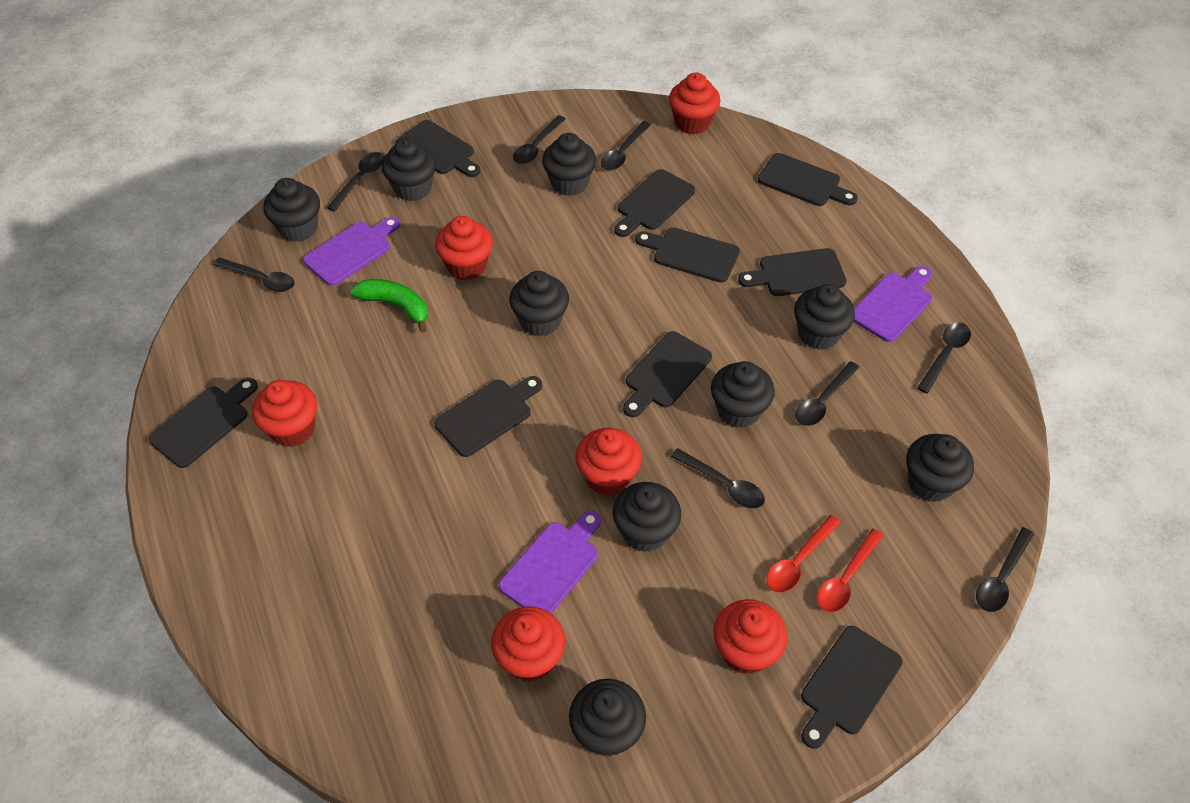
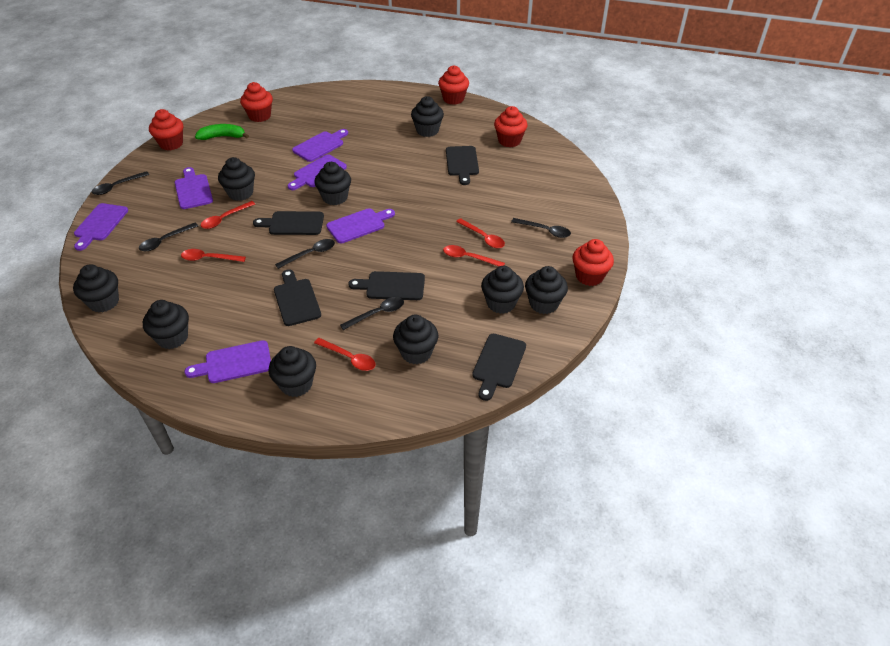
black cutting board: [148,378,258,468] [396,120,480,177] [434,376,542,457] [614,169,695,237] [623,331,712,417] [635,227,740,283] [738,248,847,296] [758,153,858,206] [801,626,903,749] = 9 -> [253,211,324,235] [274,269,321,326] [349,271,425,300] [446,146,479,185] [472,334,526,401] = 5
black spoon: [214,258,295,292] [327,152,384,212] [513,115,566,164] [600,121,651,171] [671,448,765,509] [795,361,860,426] [917,322,971,394] [976,527,1034,612] = 8 -> [92,171,149,195] [139,223,198,251] [275,239,335,269] [340,297,404,330] [511,218,571,238] = 5
purple cutting board: [303,217,400,286] [499,511,601,614] [854,266,932,342] = 3 -> [74,203,128,251] [175,167,213,209] [184,340,271,383] [288,154,347,190] [292,129,348,162] [326,208,395,243] = 6
red cupcake: [252,380,317,447] [435,216,493,280] [491,606,565,682] [575,428,642,496] [669,72,721,135] [714,599,788,675] = 6 -> [149,109,183,150] [240,82,273,122] [438,65,469,105] [494,106,528,147] [572,239,614,286] = 5
red spoon: [767,515,841,593] [817,529,884,612] = 2 -> [181,249,246,262] [201,201,255,229] [314,338,376,371] [443,245,505,266] [456,218,505,248] = 5

